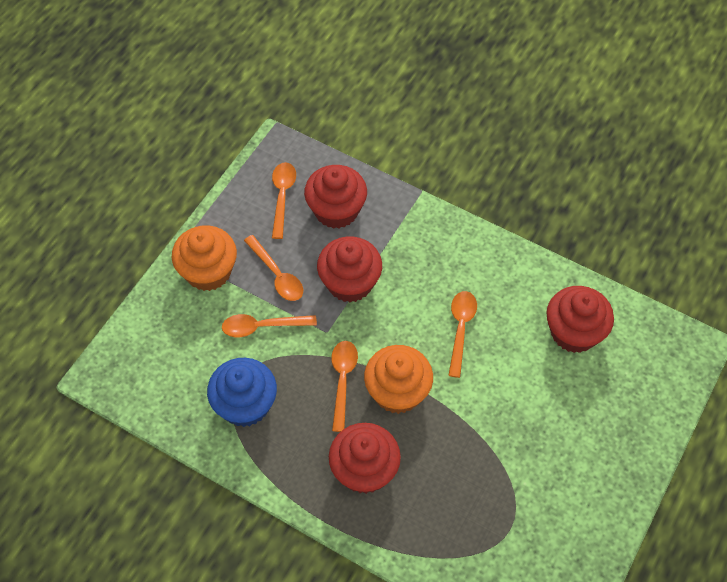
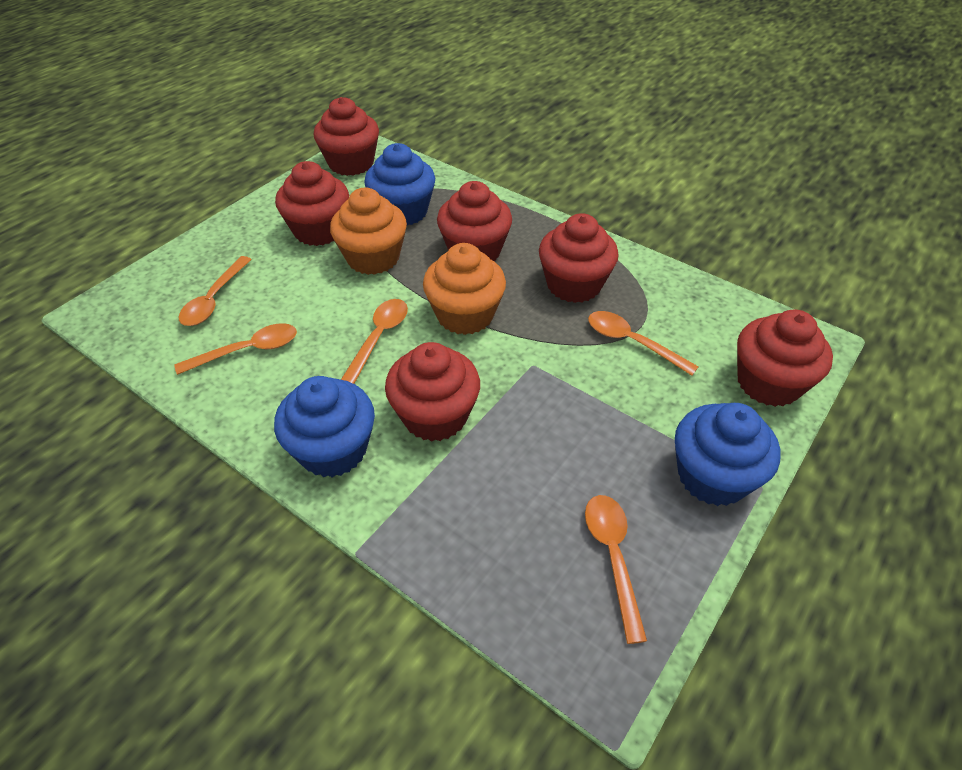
blue cupcake: [207,358,277,427] = 1 -> [274,376,375,478] [364,143,435,225] [675,403,780,506] = 3
red cupcake: [304,165,367,229] [317,237,382,302] [329,423,401,494] [546,286,614,353] = 4 -> [275,161,349,246] [314,97,379,176] [385,342,480,442] [437,181,512,261] [539,213,619,303] [737,310,833,407] = 6

